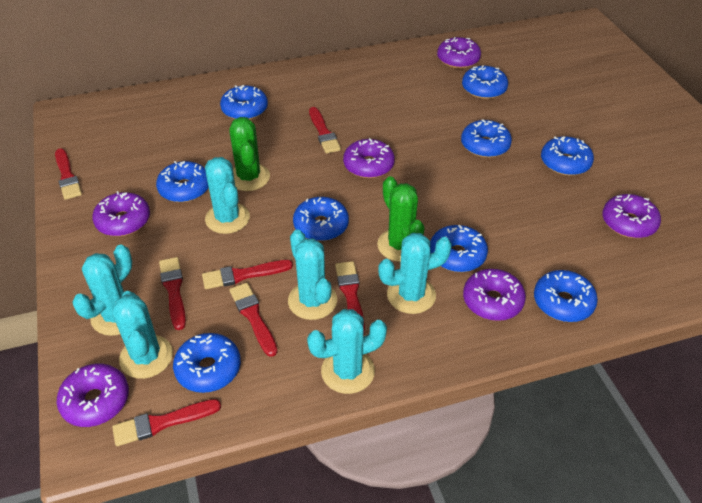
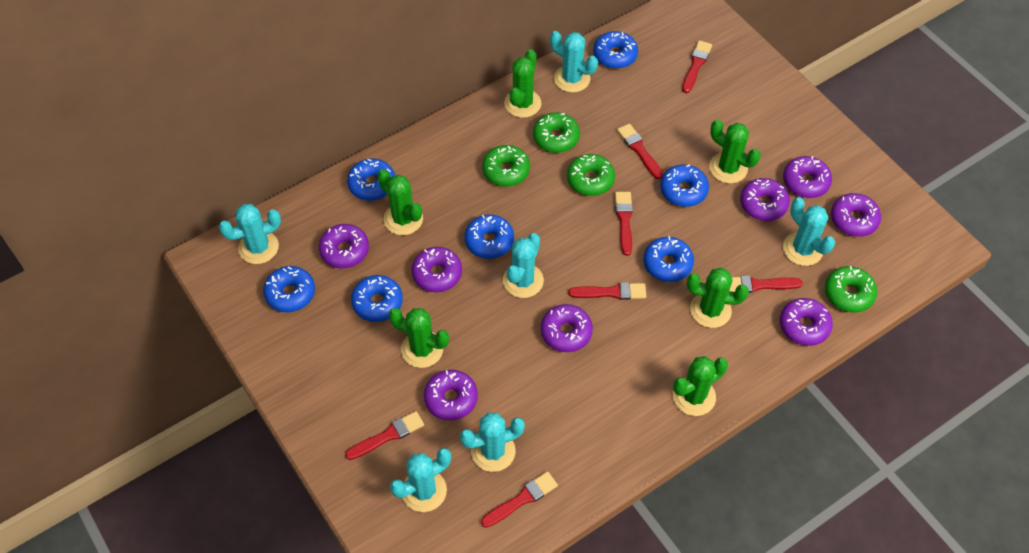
blue donut: [156,161,209,203] [173,333,241,393] [220,85,268,120] [293,197,349,241] [430,225,488,272] [461,119,512,158] [462,65,508,99] [534,270,598,322] [541,136,594,176] = 9 -> [263,266,315,312] [347,158,395,201] [351,275,403,322] [464,214,514,259] [593,31,638,69] [643,236,694,282] [660,164,709,207] = 7
green cactus: [229,117,270,191] [377,176,425,262] = 2 -> [377,169,423,235] [388,308,449,368] [504,49,541,118] [673,356,728,416] [686,268,749,328] [709,120,761,183] = 6
green donut: none = 0 -> [482,145,530,187] [533,112,580,153] [567,154,615,196] [825,266,877,313] = 4
purple donut: [57,364,129,427] [92,191,150,236] [343,138,395,178] [437,37,481,69] [463,269,526,321] [602,194,661,238] = 6 -> [319,224,369,269] [411,247,462,292] [424,370,478,421] [541,304,593,352] [740,178,790,221] [780,298,833,346] [783,156,832,198] [831,193,881,237] = 8

